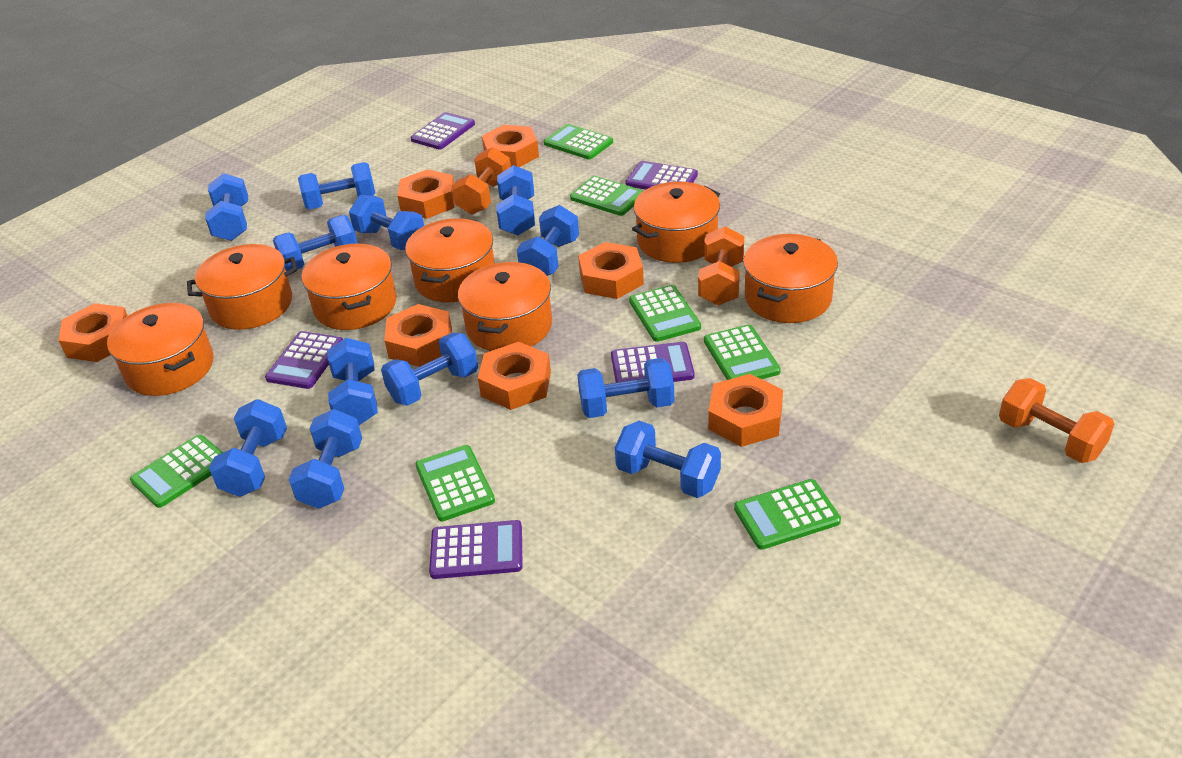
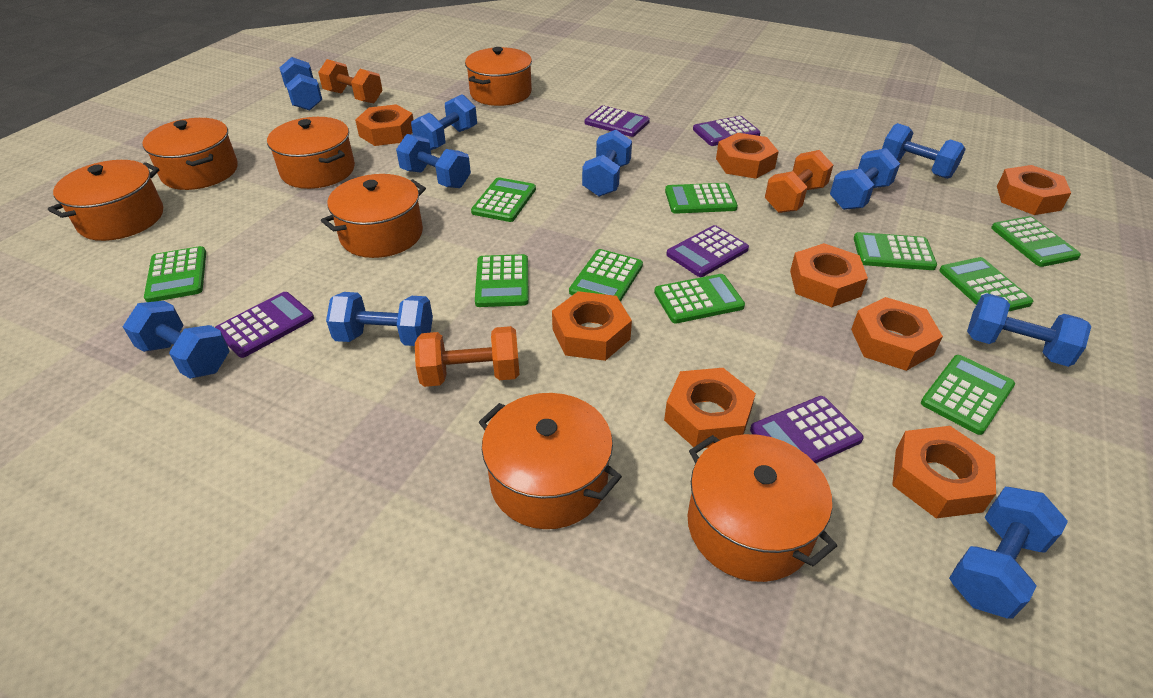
blue dumbbell: [205,173,248,241] [209,399,287,497] [273,215,358,271] [288,409,362,509] [298,162,375,209] [327,338,378,425] [349,195,424,250] [381,333,478,406] [496,165,535,235] [517,205,579,276] [577,358,674,418] [615,421,721,498] = 12 -> [123,301,230,379] [279,57,322,111] [326,292,433,346] [396,134,471,188] [411,94,477,150] [582,130,632,197] [830,148,900,210] [882,123,966,179] [949,487,1068,618] [967,293,1091,367] = 10
green calculator: [130,435,223,508] [415,445,495,521] [544,124,613,159] [570,176,643,216] [629,285,701,342] [704,325,781,380] [734,479,841,550] = 7 -> [144,246,206,302] [471,177,536,222] [475,254,529,307] [569,249,643,302] [654,274,745,323] [665,183,738,214] [854,232,937,270] [921,355,1015,435] [939,257,1033,312] [991,216,1081,267] = 10
orange nut: [59,303,128,362] [384,304,452,367] [397,169,455,219] [478,342,551,410] [482,125,539,167] [578,242,644,299] [708,374,783,447] = 7 -> [355,104,414,146] [552,291,632,361] [664,368,756,448] [716,133,779,179] [790,243,868,307] [851,297,943,371] [892,426,996,518] [997,165,1071,215] = 8

